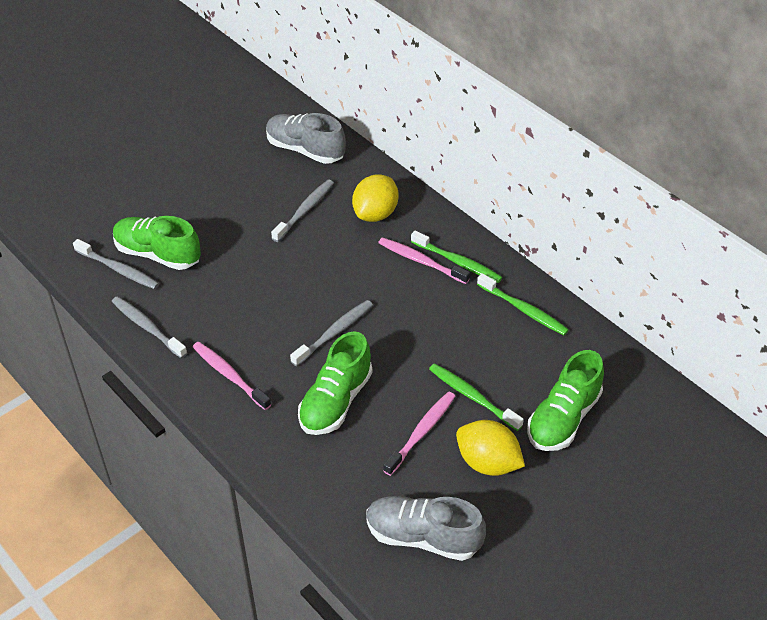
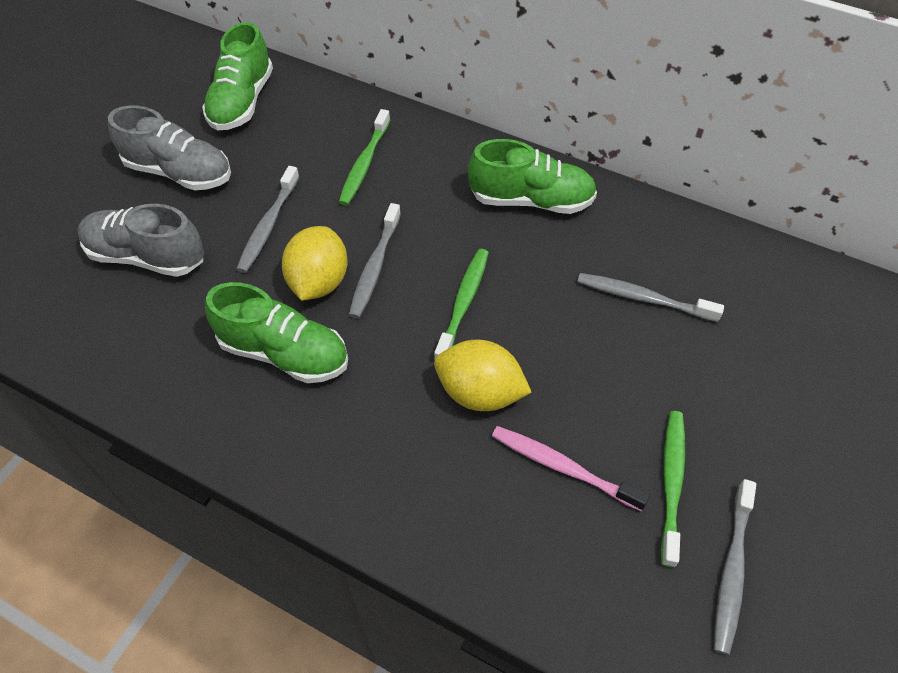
pink toothbrush: [193,342,272,410] [378,237,470,284] [383,391,455,476] = 3 -> [492,426,650,511] = 1

